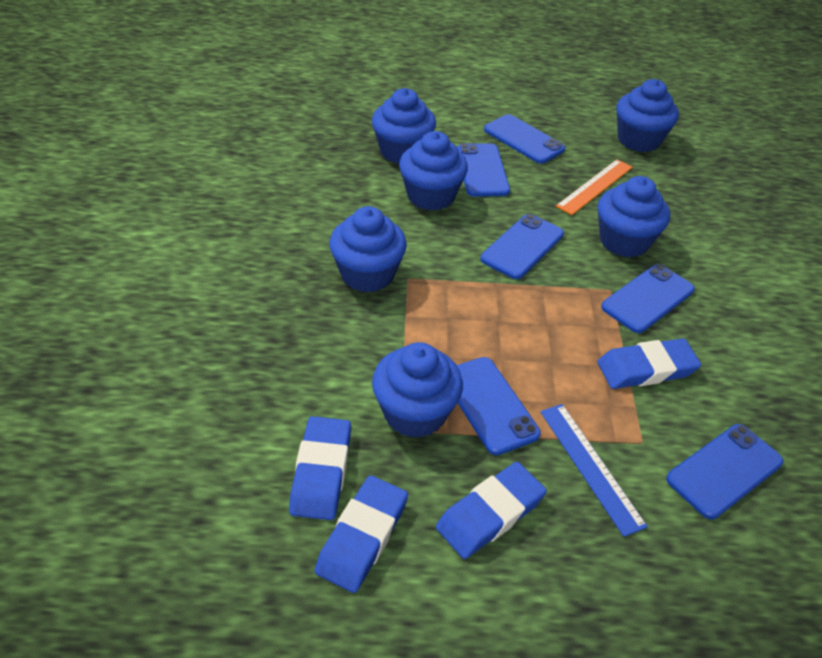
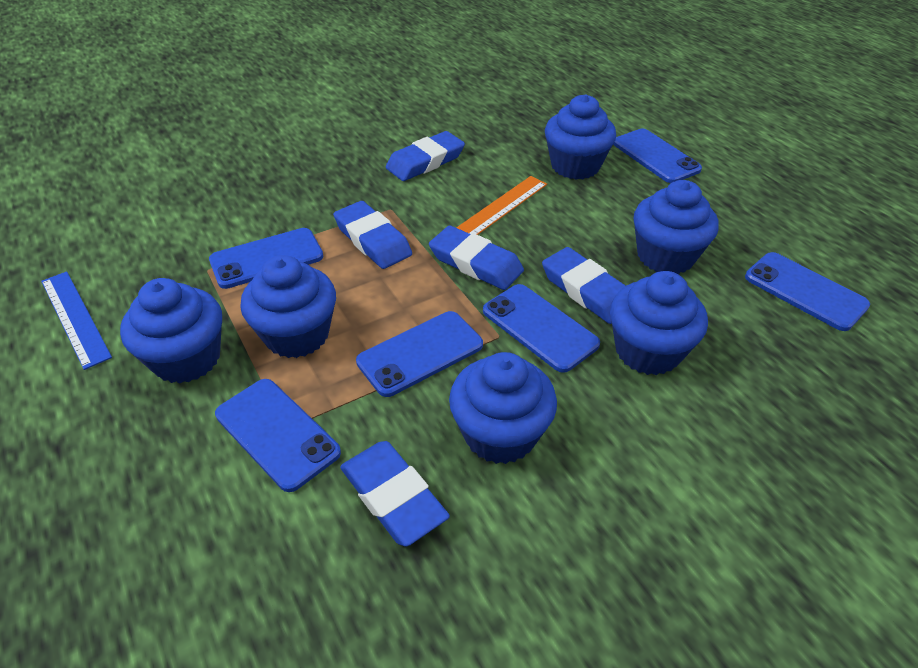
blue eraser: [289,416,351,520] [315,475,408,593] [436,462,547,559] [597,338,701,389] = 4 -> [333,201,412,269] [340,441,450,547] [386,131,465,181] [429,225,524,290] [542,247,626,324] = 5

